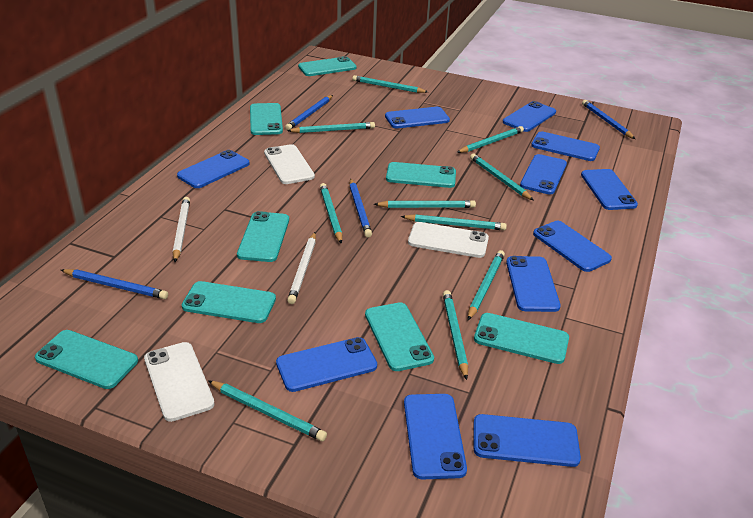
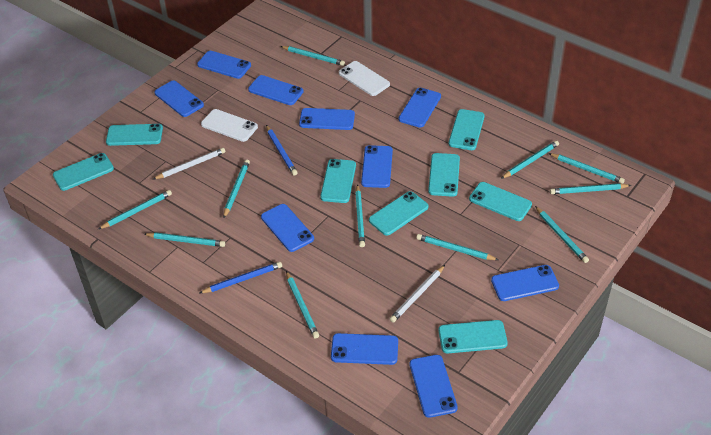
blue pencil: [61,269,168,299] [285,95,333,130] [349,178,372,238] [582,100,635,139] = 4 -> [200,262,282,293] [266,125,298,176] = 2
blue phone: [177,150,249,188] [276,337,377,392] [385,107,450,128] [404,394,467,479] [474,414,581,467] [503,101,556,132] [506,256,561,312] [520,154,567,195] [531,131,600,161] [533,221,612,272] [581,169,638,210] = 11 -> [154,81,204,117] [197,51,251,79] [248,75,304,105] [261,204,314,252] [299,108,355,130] [331,333,398,365] [361,145,393,188] [399,88,441,128] [410,355,458,418] [491,265,559,301] = 10
turquoise pencil: [208,380,327,441] [287,122,375,133] [320,183,342,244] [352,75,428,93] [374,200,476,208] [401,214,507,230] [443,290,468,380] [457,126,524,153] [468,250,505,320] [470,154,534,200] = 10 -> [98,190,172,229] [144,232,225,247] [223,159,250,219] [281,46,345,66] [286,271,319,339] [355,184,365,247] [416,234,498,260] [501,141,559,179] [535,206,589,263] [549,153,625,184] [550,183,631,194] = 11
white phone: [144,342,215,422] [264,144,315,184] [408,222,489,258] = 3 -> [201,109,258,142] [339,61,390,96] = 2

